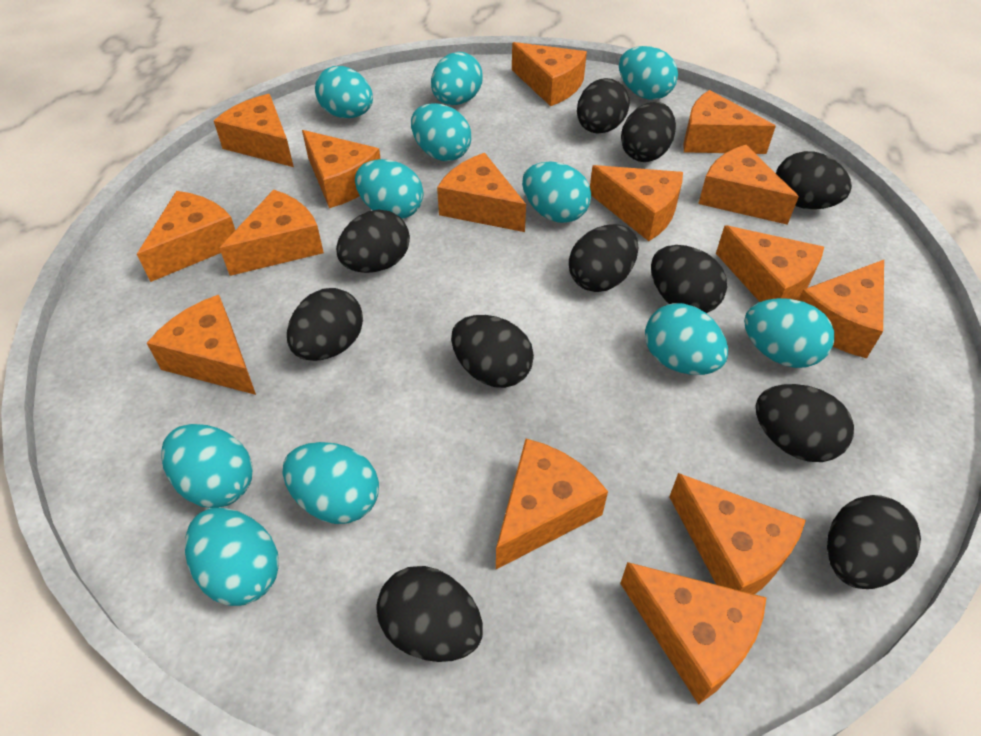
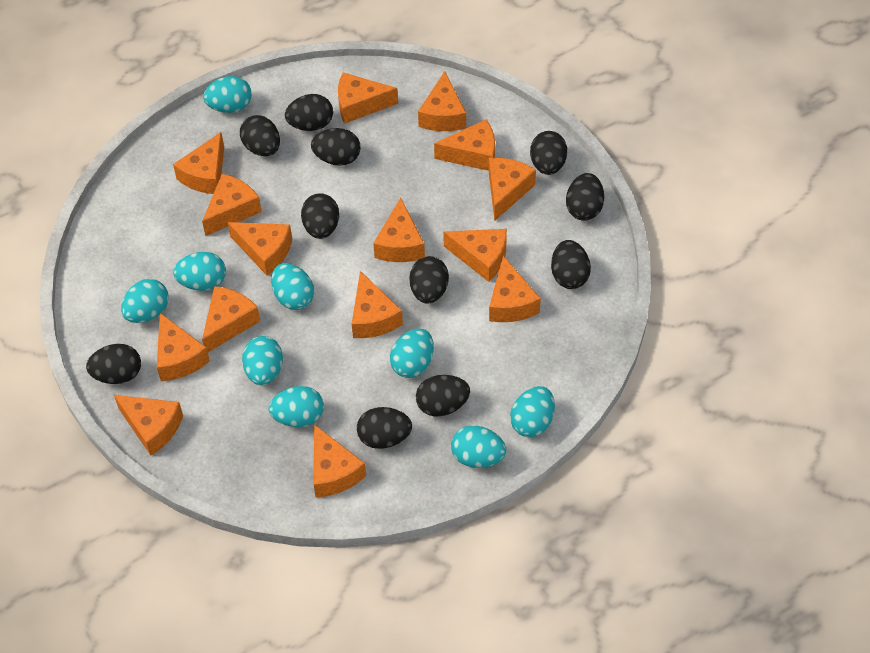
turquoise egg: [161,424,253,508] [185,508,279,606] [283,442,379,524] [315,66,373,118] [355,159,423,219] [411,103,471,161] [431,52,483,105] [522,162,591,223] [619,46,678,100] [645,303,728,375] [744,298,834,368] = 11 -> [121,279,168,323] [173,252,226,291] [203,76,252,113] [242,336,283,385] [269,386,324,427] [271,263,314,310] [390,328,434,378] [451,426,506,468] [510,386,555,437] = 9

